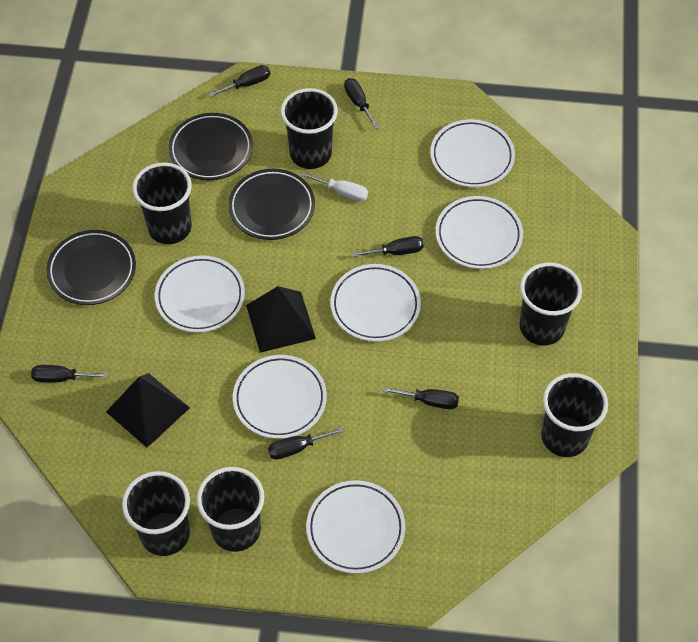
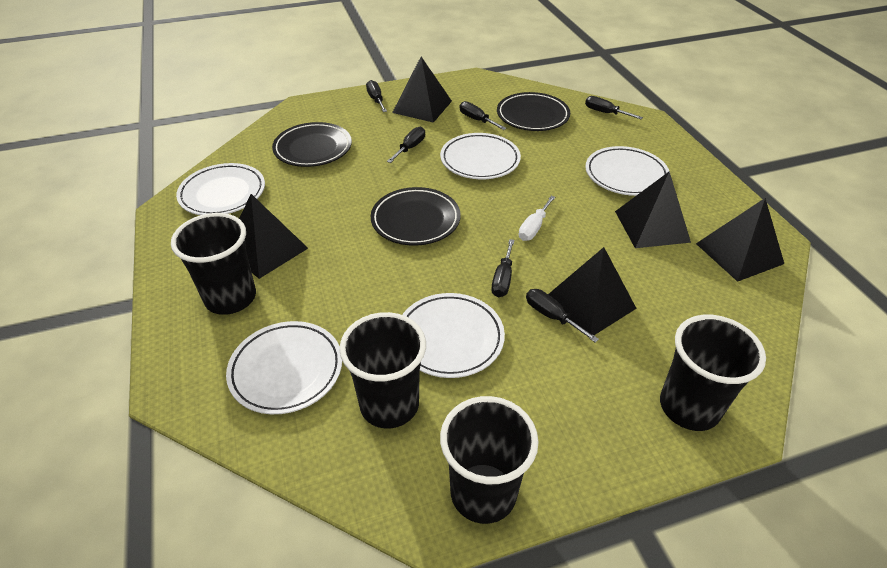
black cup: [122,471,190,556] [132,162,192,244] [197,467,264,552] [281,88,338,169] [520,262,582,346] [541,373,608,457] = 6 -> [171,213,256,315] [339,312,426,428] [440,396,539,524] [660,315,766,431] = 4
black pyramid: [106,373,190,448] [246,286,316,353] = 2 -> [239,194,308,279] [392,57,452,123] [548,247,637,335] [615,171,691,248] [696,198,784,282] = 5
white plate: [155,255,245,333] [233,355,327,439] [306,480,405,574] [330,264,421,342] [430,119,515,187] [436,196,523,269] = 6 -> [176,163,265,215] [226,321,342,414] [402,293,505,378] [440,133,521,179] [586,146,669,196] = 5

